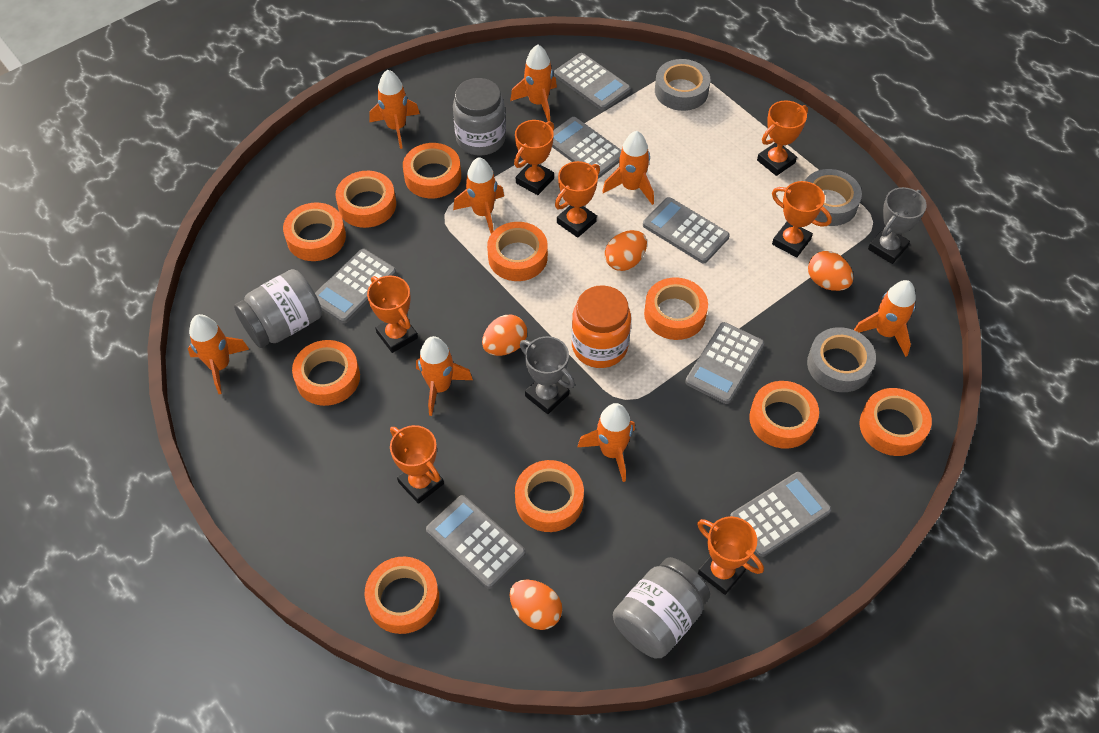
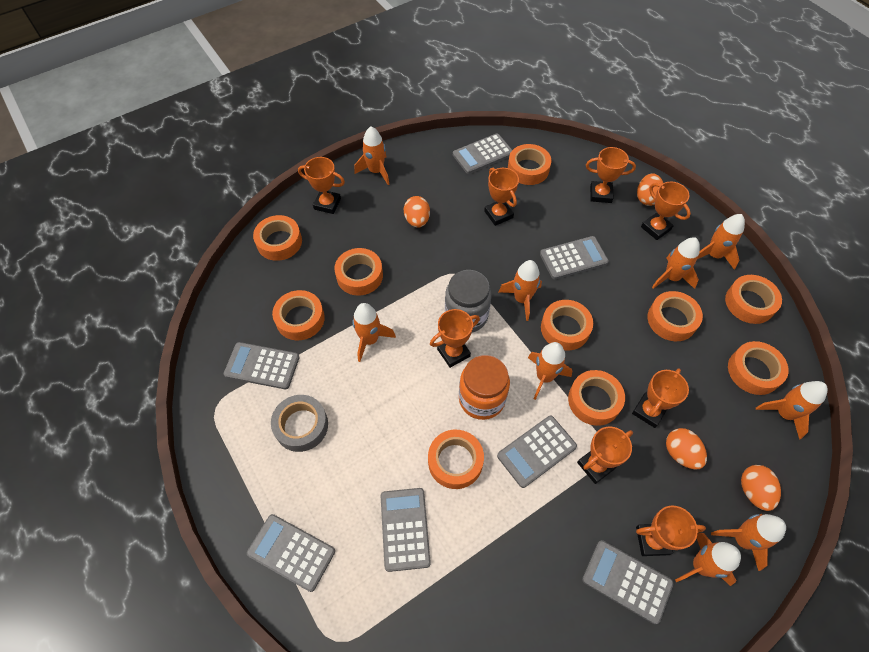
grey jar: [234,269,322,348] [453,78,506,156] [613,557,710,658] = 3 -> [445,270,491,332] = 1
grey tape: [655,59,710,111] [805,169,862,226] [807,327,876,392] = 3 -> [271,395,328,452] = 1
grey trophy: [520,336,575,414] [868,187,927,264] = 2 -> none = 0
orange rocket: [188,314,250,394] [369,70,420,149] [416,336,473,416] [453,157,504,234] [510,45,557,121] [578,403,635,482] [602,131,654,205] [854,280,916,357] = 8 -> [352,303,396,362] [354,126,389,185] [499,260,542,321] [528,342,572,400] [652,237,700,289] [675,533,741,586] [697,214,745,270] [711,514,786,571] [756,381,828,440] = 9
orange trophy: [367,276,418,353] [390,425,444,504] [514,120,554,195] [555,161,600,238] [697,516,764,595] [757,100,808,176] [772,181,832,257] = 7 -> [298,157,345,214] [430,309,480,368] [484,168,519,226] [577,426,633,484] [586,147,636,203] [632,368,689,428] [636,506,706,556] [641,182,691,240] = 8

